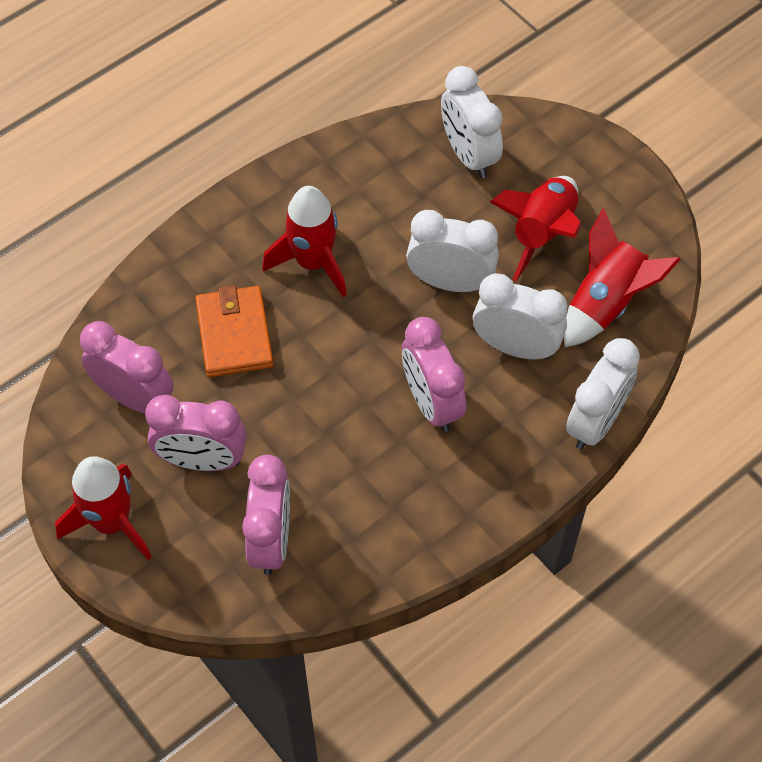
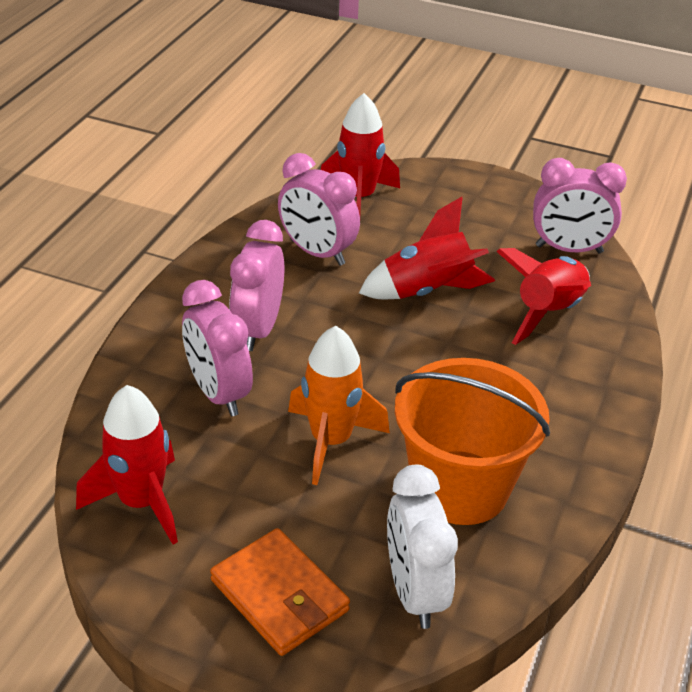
orange bucket: none = 0 -> [395,358,550,525] = 1
orange rocket: none = 0 -> [288,326,390,485] = 1
white clock: [406,210,499,292] [441,66,503,178] [473,273,568,359] [566,338,640,450] = 4 -> [387,465,458,629] = 1

